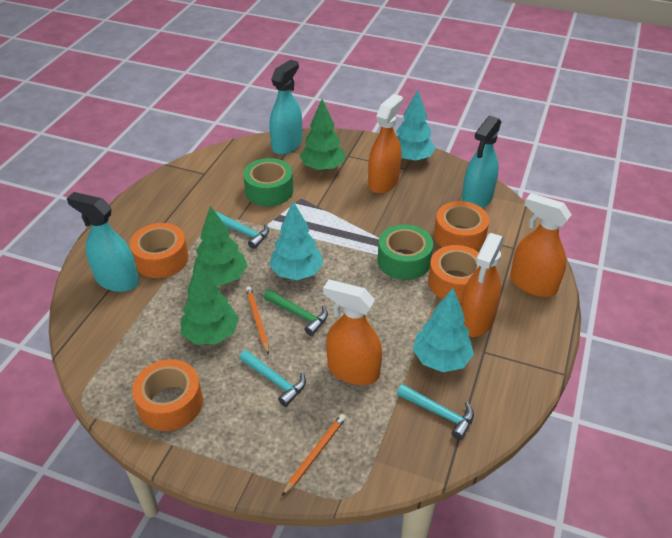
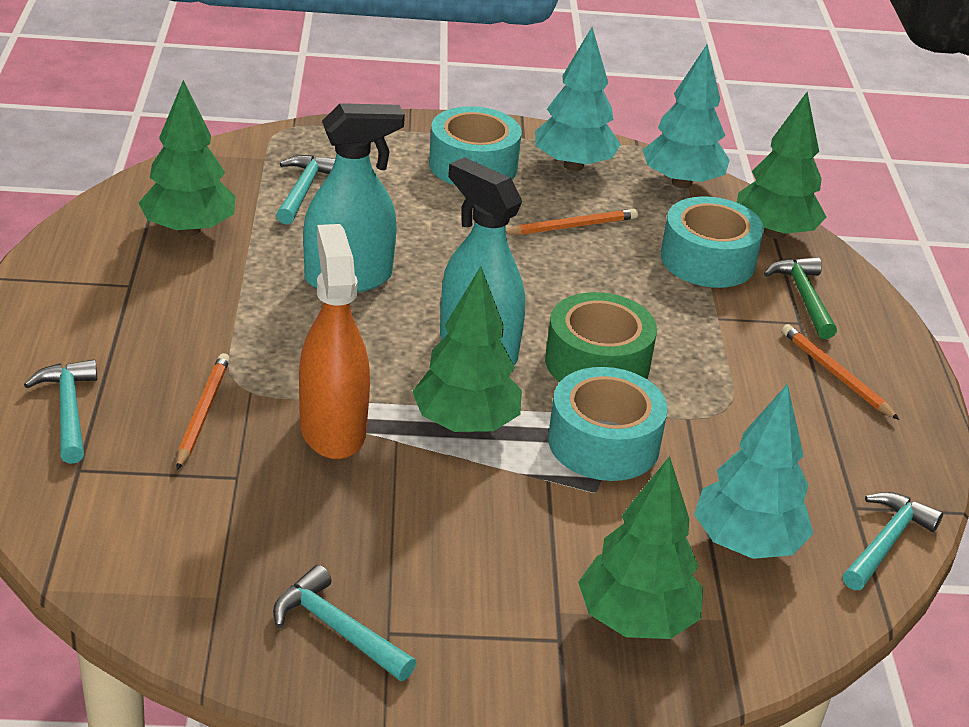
green tape: [243,158,293,206] [378,224,433,280] = 2 -> [545,292,657,382] = 1
green tree: [180,263,239,344] [193,206,248,285] [300,99,345,171] = 3 -> [139,80,236,236] [412,266,522,433] [578,456,703,639] [737,92,827,239] = 4
orange pencil: [245,286,269,355] [282,414,346,496] = 2 -> [176,353,230,470] [506,209,638,235] [782,324,899,420] = 3
orange spray bottle: [323,280,382,385] [368,94,403,194] [461,233,504,337] [510,193,572,297] = 4 -> [299,224,370,459] = 1
orange tape: [130,223,189,278] [132,359,203,431] [428,245,479,303] [434,201,489,251] = 4 -> none = 0
turquoise hammer: [216,212,269,249] [239,350,306,407] [397,384,474,440] = 3 -> [24,359,97,464] [273,565,416,681] [276,155,335,225] [843,492,943,590] = 4
turquoise spray bottle: [67,192,139,292] [269,60,302,155] [462,116,501,208] = 3 -> [303,103,405,293] [440,157,525,365] = 2
turquoise tape: none = 0 -> [429,106,522,186] [548,367,668,481] [661,196,764,288] = 3

